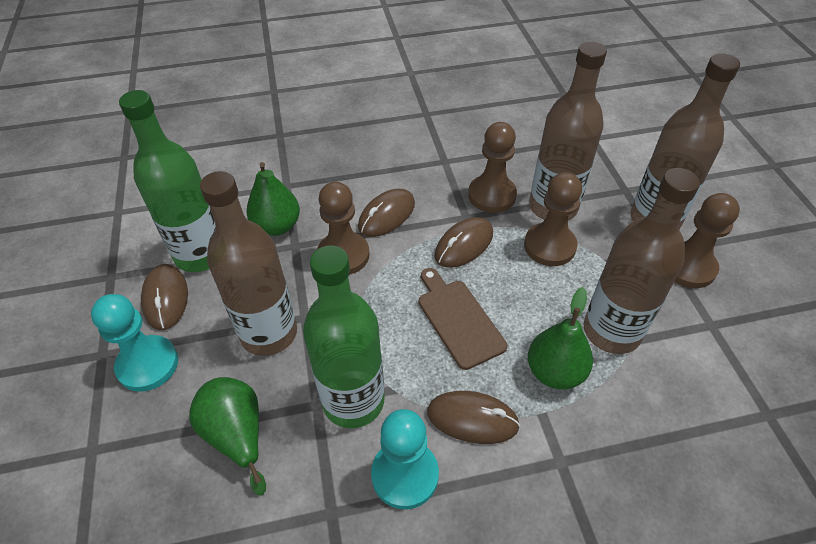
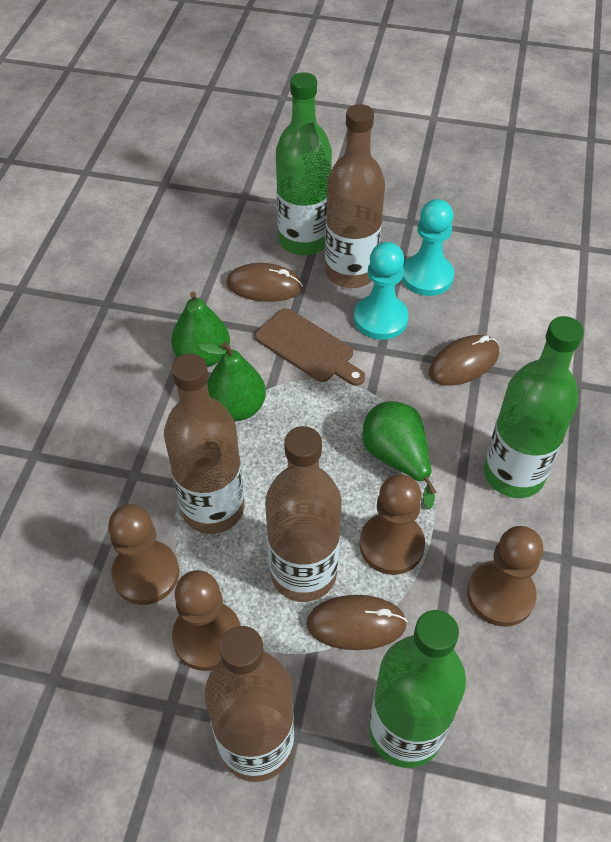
brown mouse: [141,264,188,330] [358,189,415,237] [427,391,520,444] [435,217,493,268] = 4 -> [226,263,303,302] [306,595,408,650] [429,335,499,386] = 3
green bottle: [119,90,216,272] [303,245,385,428] = 2 -> [276,72,332,255] [369,610,466,768] [484,316,584,498] = 3

